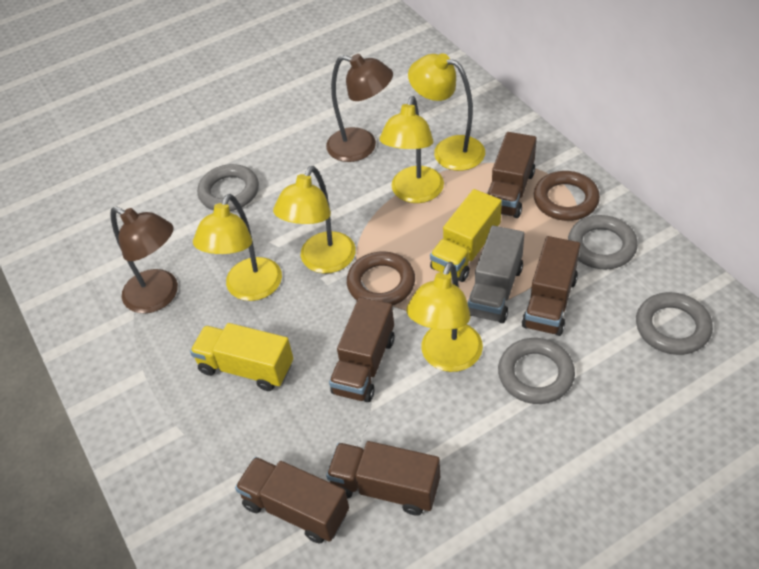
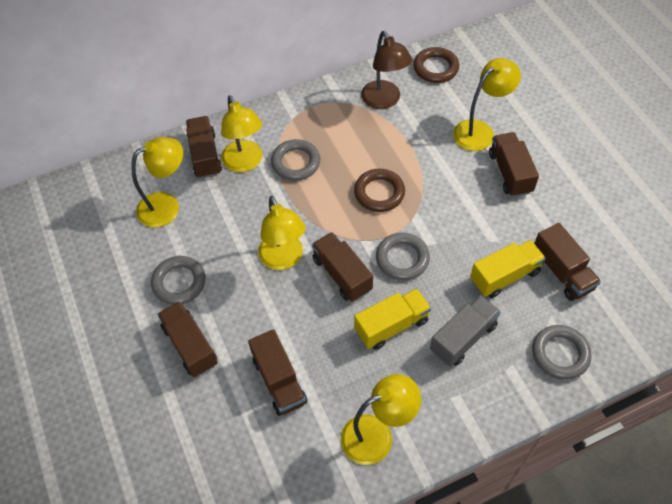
brown lamp: [110,206,178,313] [326,54,393,162] = 2 -> [361,31,412,109] = 1
brown truck: [235,457,349,544] [326,441,440,516] [329,297,394,402] [487,132,537,218] [522,236,580,336] = 5 -> [157,301,218,377] [186,116,222,179] [248,329,307,416] [312,232,373,302] [489,132,539,197] [534,223,601,301] = 6

